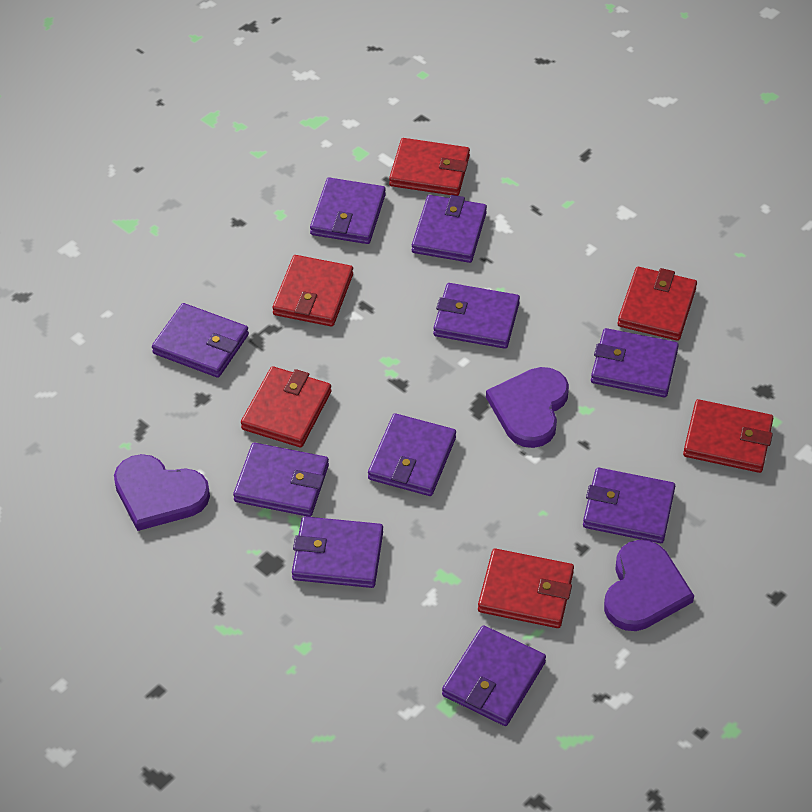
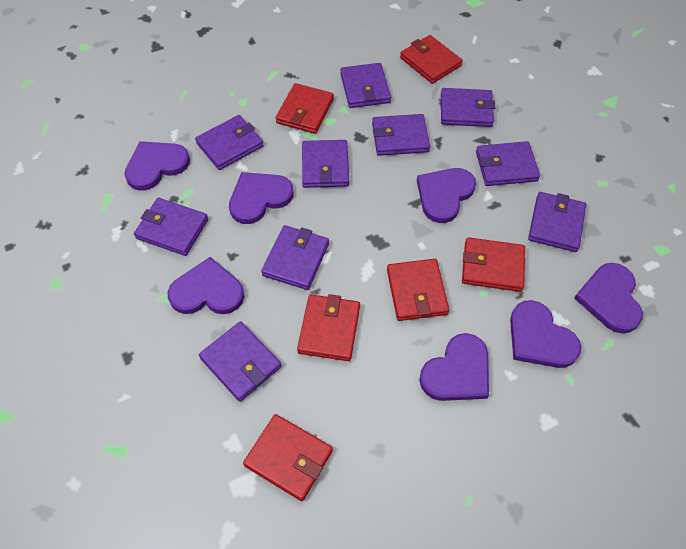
purple heart: [114,454,210,531] [486,367,569,448] [604,540,694,631] = 3 -> [124,141,190,190] [168,257,245,314] [229,172,294,224] [417,168,476,223] [419,333,489,401] [510,300,581,368] [574,263,643,334] = 7

